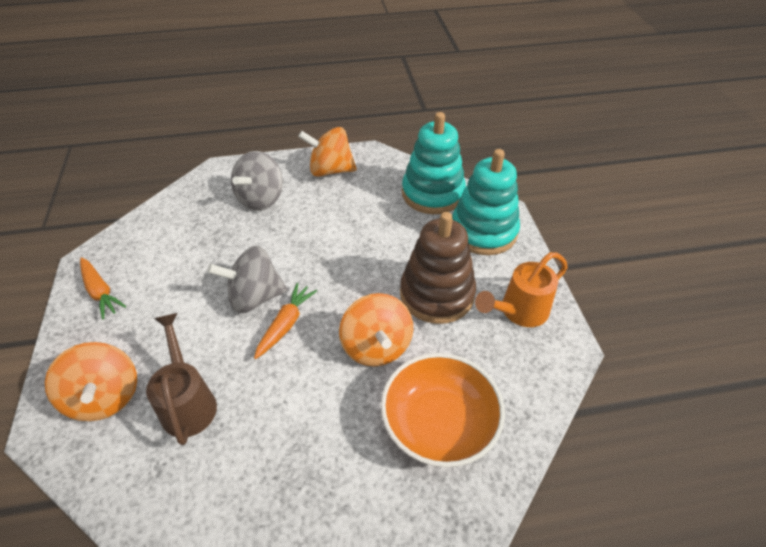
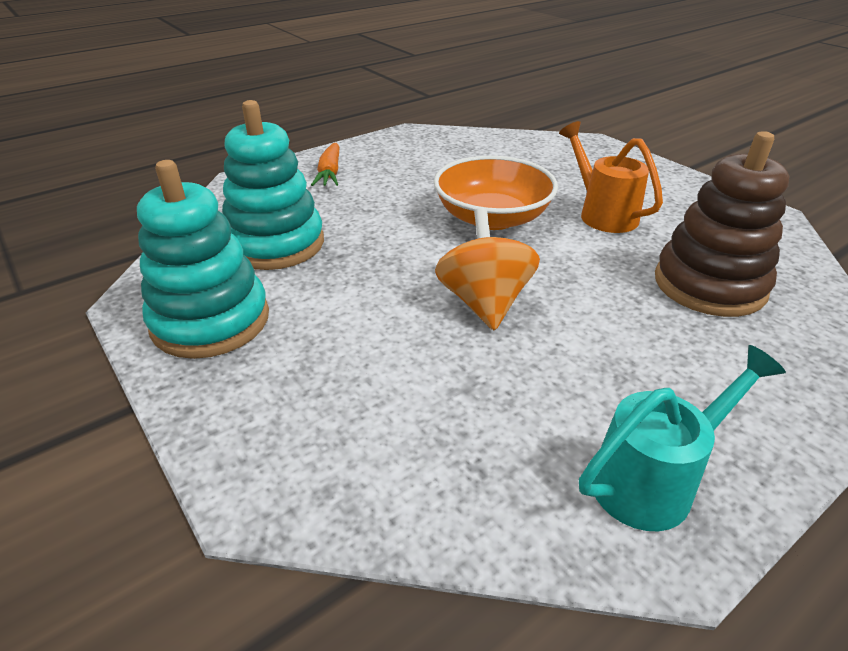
brown watering can: [146,313,217,445] = 1 -> none = 0
grey spinning top: [207,246,287,314] [231,151,283,211] = 2 -> none = 0
orange carrot: [80,257,126,319] [254,283,317,359] = 2 -> [311,143,340,186] = 1
orange spinning top: [45,342,137,421] [298,127,357,177] [339,293,413,366] = 3 -> [435,208,540,330] = 1
turquoise watering can: none = 0 -> [579,345,786,531] = 1

